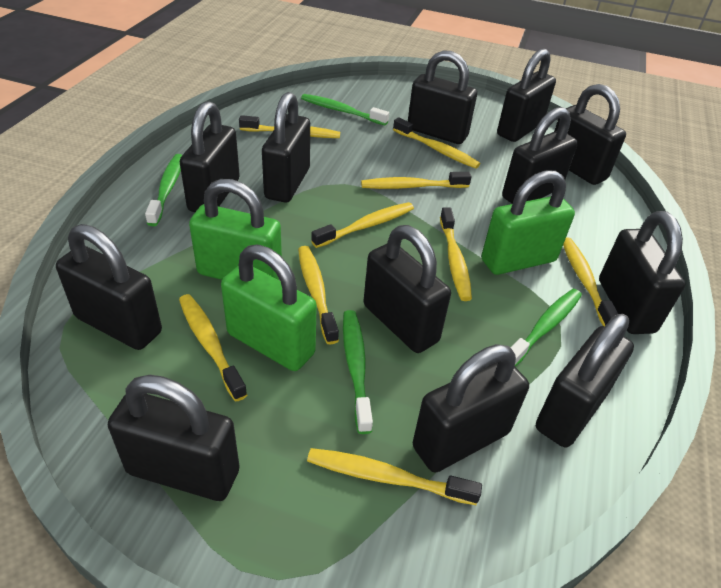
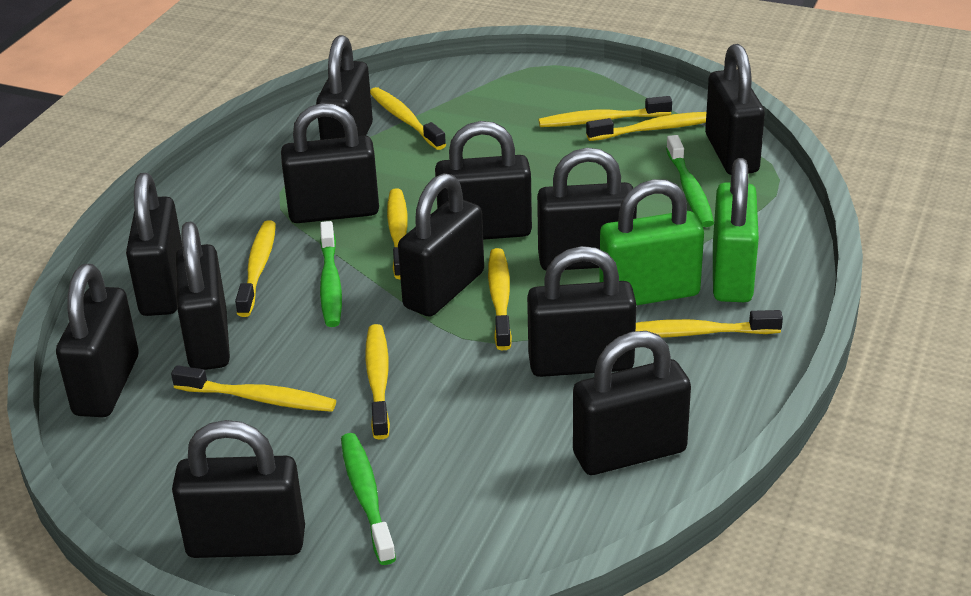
green padlock: [189,179,282,280] [221,244,317,371] [481,171,575,275] = 3 -> [599,179,704,305] [713,158,759,302] = 2
green toothbrush: [145,154,182,226] [301,94,389,125] [343,310,373,434] [511,289,582,367] = 4 -> [320,221,342,327] [341,433,396,565] [666,135,714,227] = 3

